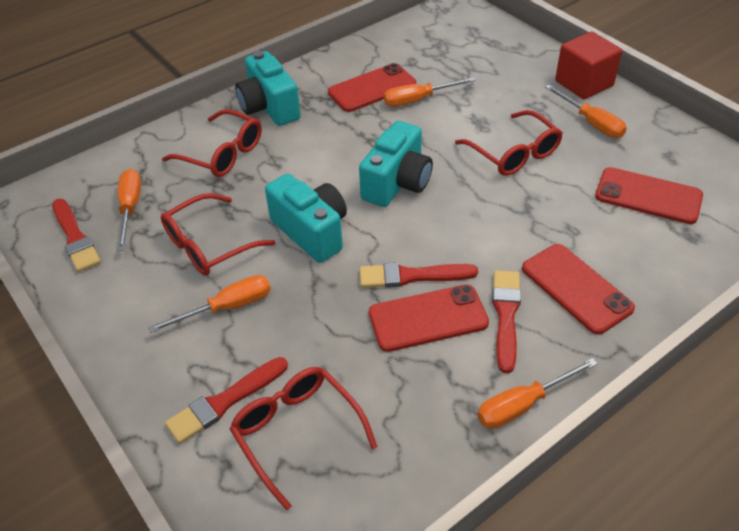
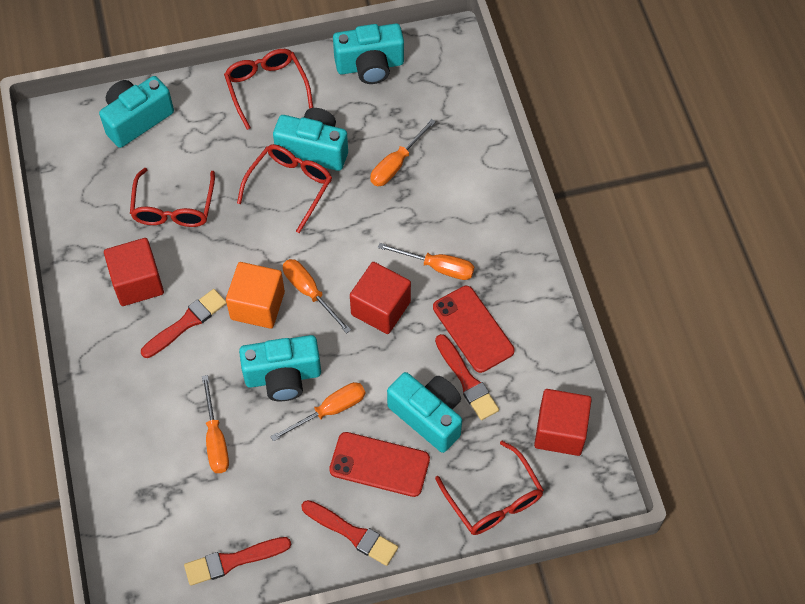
orange cube: none = 0 -> [226,262,285,329] = 1
red cube: [555,31,622,100] = 1 -> [104,238,164,306] [350,262,411,334] [534,389,592,456] = 3
red phone: [328,63,416,112] [369,284,489,352] [522,244,635,334] [595,167,703,224] = 4 -> [329,432,430,497] [433,286,515,373] = 2
turquoise camera: [235,51,301,126] [265,174,347,263] [359,121,433,207] = 3 -> [99,76,174,148] [239,335,321,401] [273,108,348,171] [333,24,404,84] [387,372,462,453] = 5

